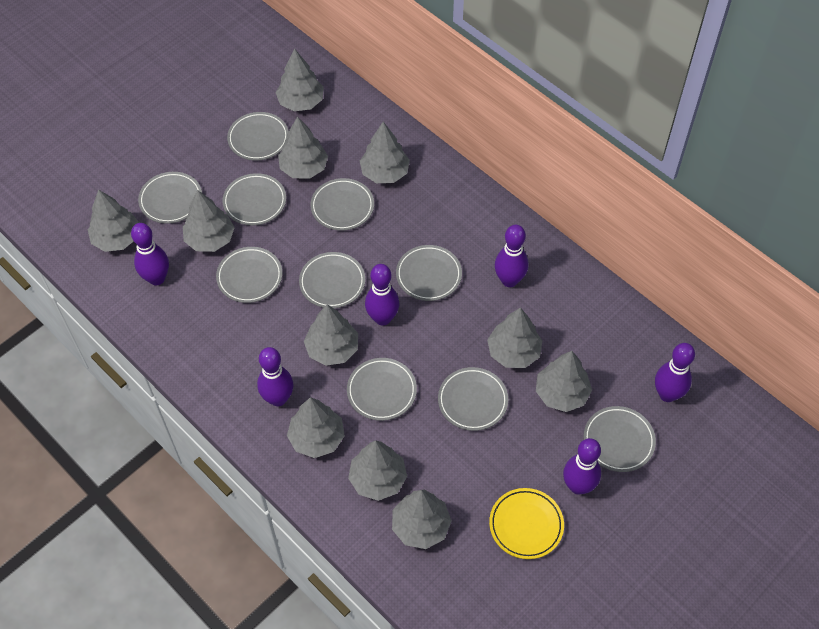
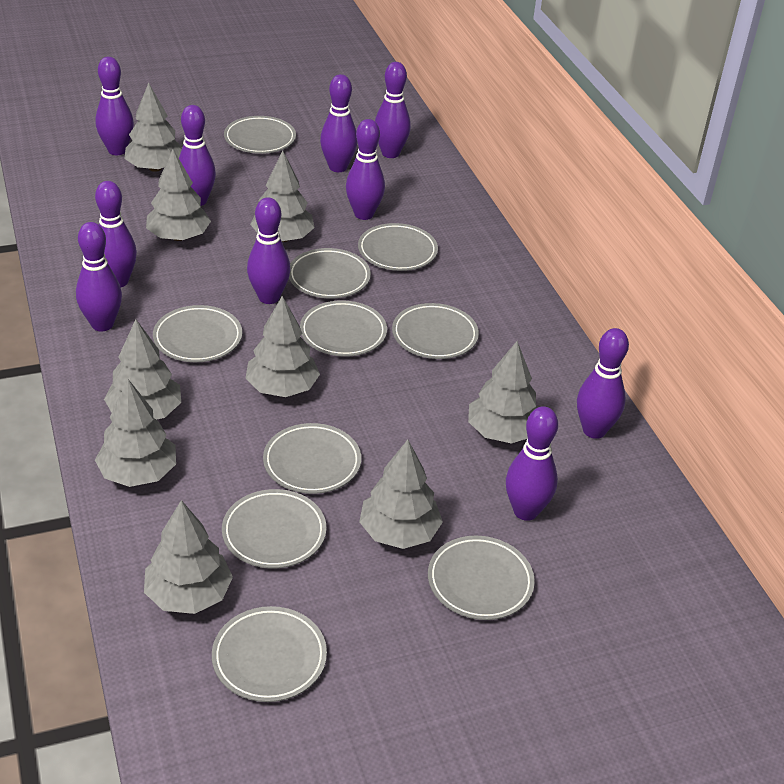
grey tree: [88,189,139,252] [183,190,235,252] [275,49,324,111] [278,117,328,179] [287,397,345,458] [304,304,358,366] [348,441,407,501] [360,122,410,183] [392,489,452,549] [487,307,542,368] [536,351,592,412] = 11 -> [95,379,176,487] [104,319,181,420] [124,83,182,172] [144,500,233,614] [146,149,211,241] [245,296,320,397] [250,151,315,242] [359,440,443,549] [468,341,537,443] = 9
purple bowling pin: [131,223,169,286] [257,347,294,406] [365,264,399,325] [495,225,529,287] [563,438,601,495] [655,343,695,402] = 6 -> [76,222,122,332] [95,57,134,155] [95,181,137,287] [179,105,216,206] [247,197,291,304] [320,74,358,172] [346,119,385,220] [375,62,411,158] [506,406,558,521] [577,328,629,439] = 10
yellow plate: [489,488,564,559] = 1 -> none = 0

